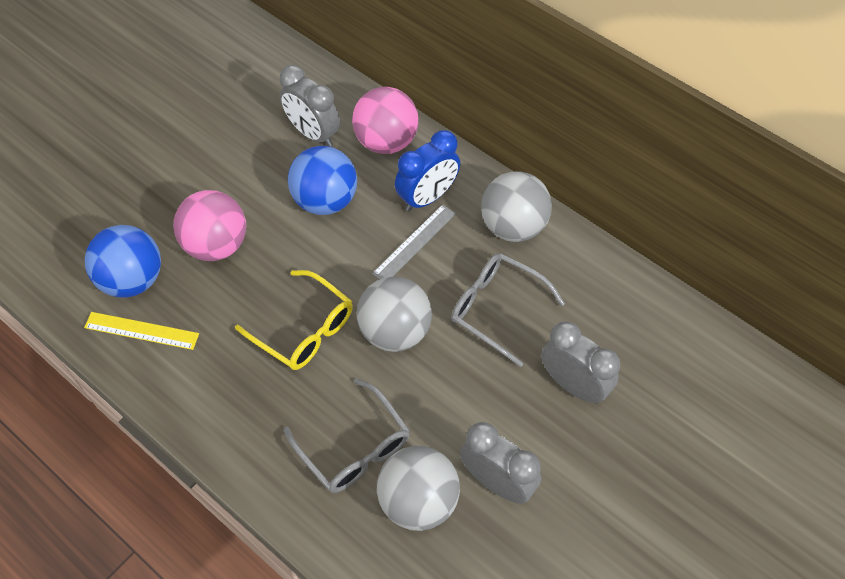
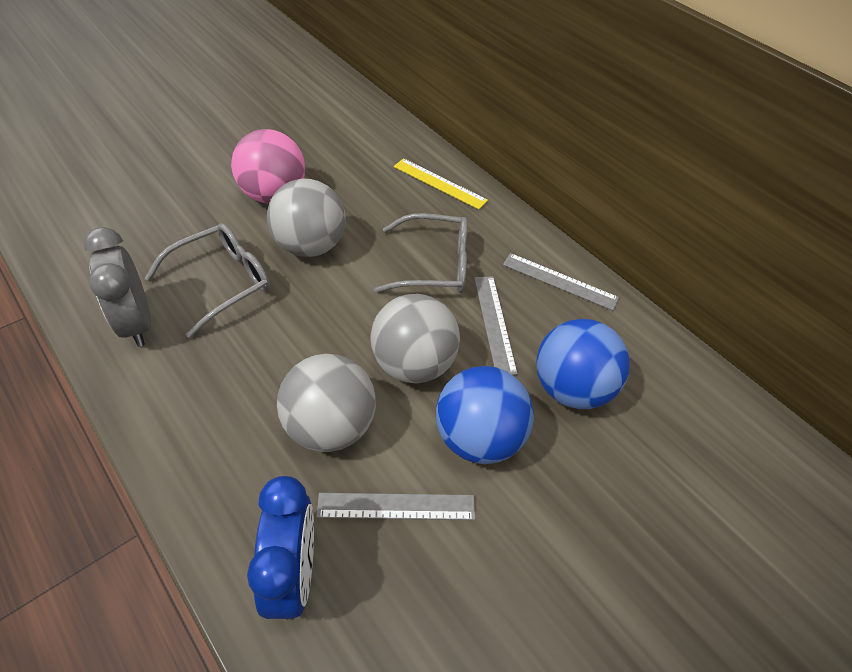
grey clock: [279,65,340,147] [460,422,541,504] [541,321,620,404] = 3 -> [84,227,151,347] = 1
grey ruler: [372,204,456,279] = 1 -> [316,493,475,520] [474,276,518,375] [503,253,619,311] = 3
pink ball: [173,190,246,261] [352,87,419,154] = 2 -> [231,129,305,204] = 1
yellow glasses: [235,270,353,370] = 1 -> none = 0

